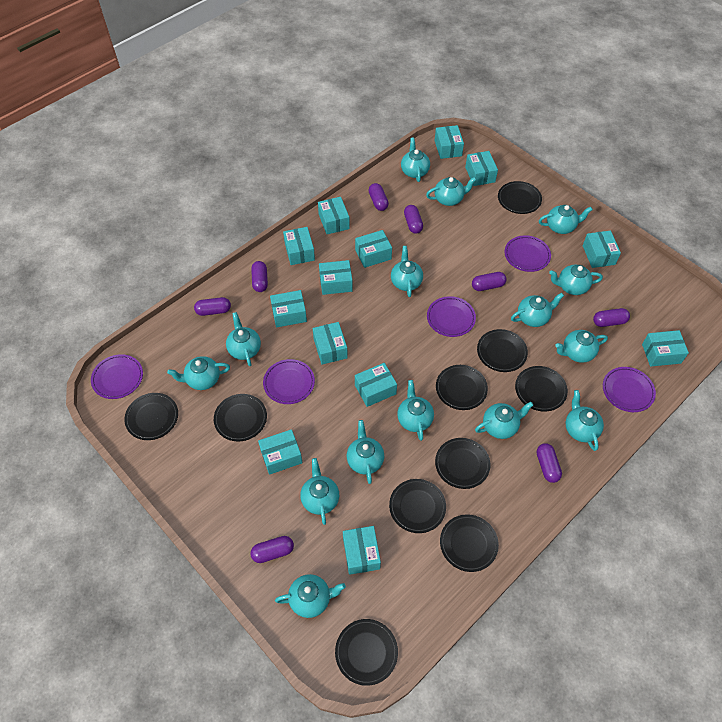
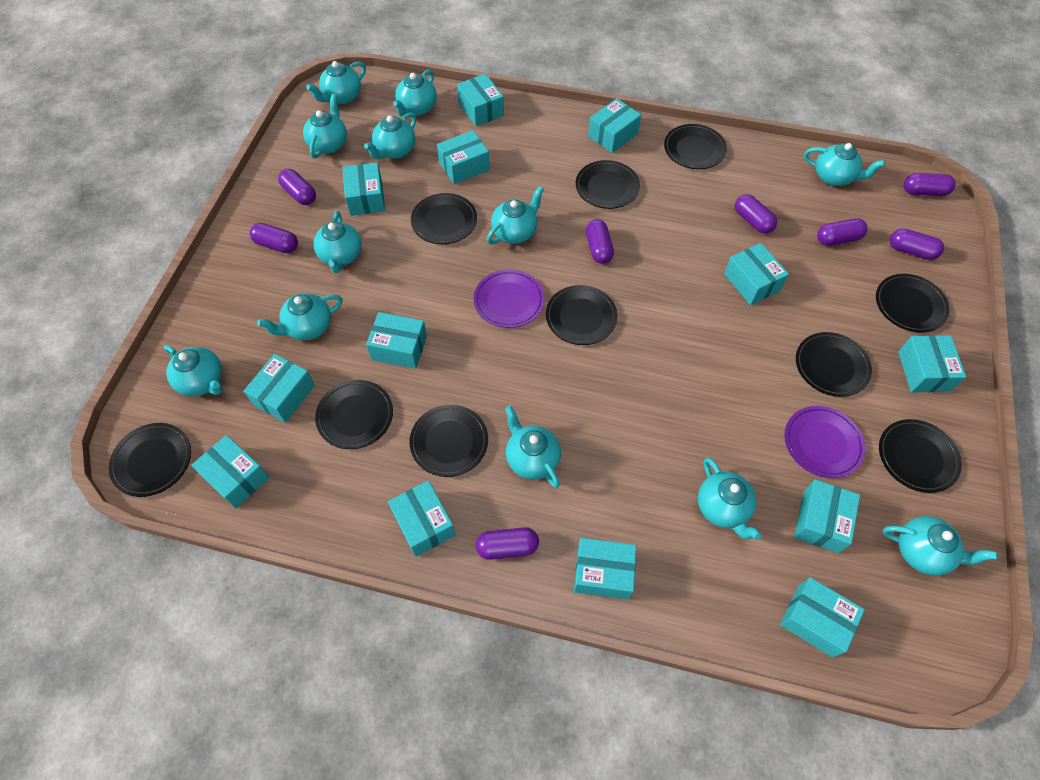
purple plate: [91,354,143,399] [263,359,315,404] [427,296,476,337] [504,235,551,272] [603,367,656,412] = 5 -> [474,269,544,328] [784,406,865,478] = 2
turquoise teapot: [167,356,230,390] [226,312,261,366] [275,574,346,618] [300,458,339,525] [347,420,384,484] [391,246,423,297] [397,380,434,441] [401,138,430,182] [426,177,476,206] [475,402,533,439] [511,293,564,327] [539,205,593,234] [549,265,603,295] [556,330,608,363] [566,390,604,451] = 15 -> [164,345,223,397] [257,293,343,340] [303,94,347,159] [306,61,366,104] [313,211,362,273] [364,112,417,159] [393,69,437,116] [487,186,544,245] [505,405,561,488] [698,457,761,540] [804,143,885,186] [883,516,998,576] = 12

